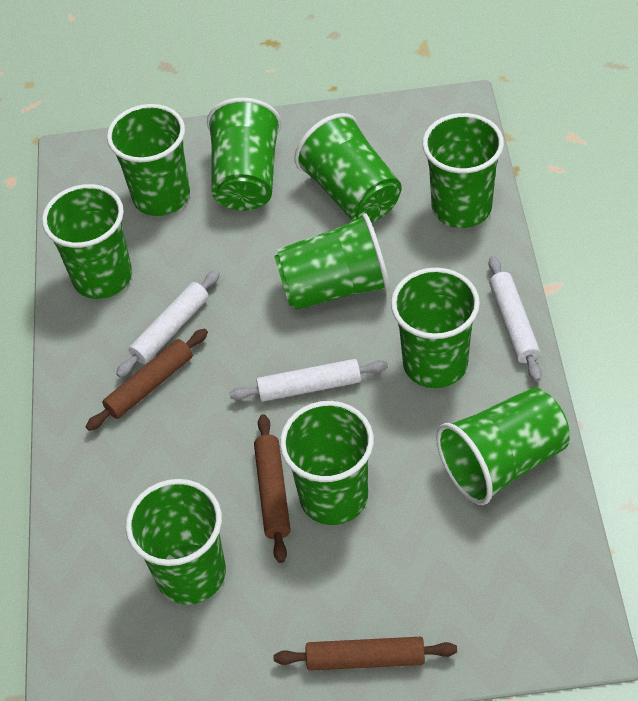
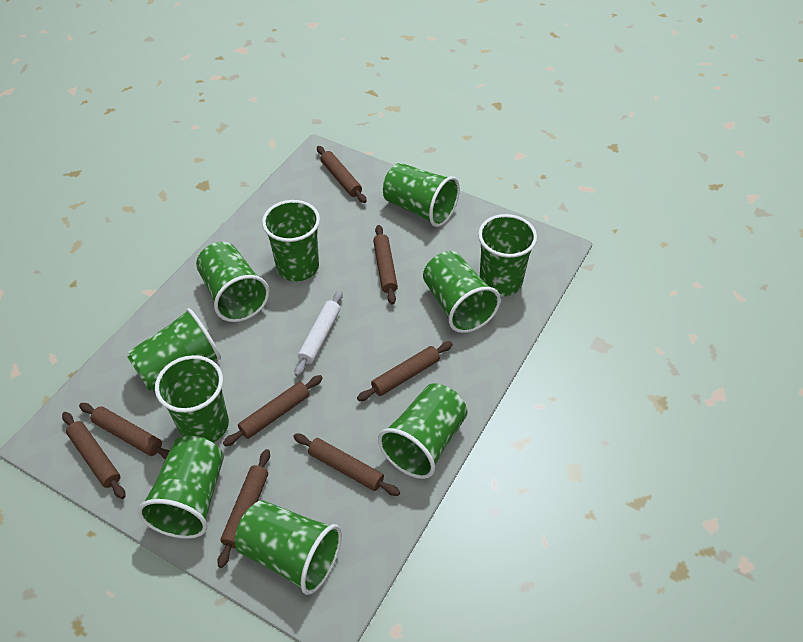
brown rolling pin: [86,329,208,431] [254,414,291,563] [274,637,457,671] = 3 -> [62,412,125,499] [79,403,170,460] [217,449,270,568] [223,375,323,446] [293,433,400,496] [317,146,367,203] [357,341,453,401] [373,225,398,304] = 8
white rolling pin: [116,270,220,377] [229,359,388,402] [489,256,542,382] = 3 -> [295,290,343,376] = 1

